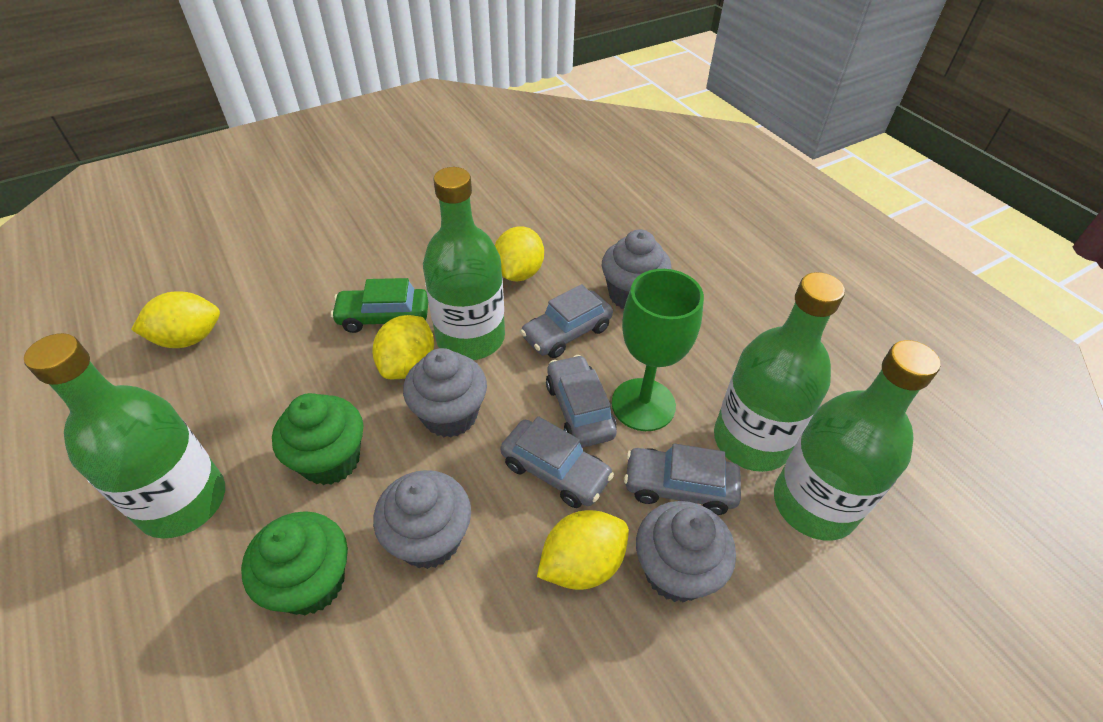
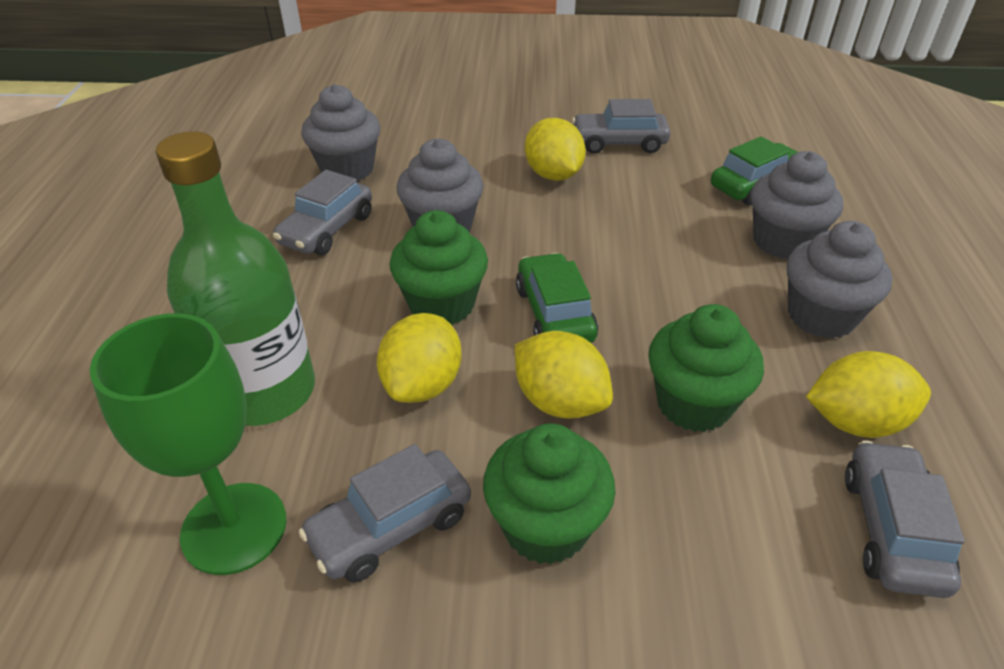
green bottle: [24,333,225,539] [423,167,505,360] [714,272,845,472] [774,340,941,540] = 4 -> [155,131,315,426] = 1
green car: [331,278,428,333] = 1 -> [516,253,598,343] [711,137,798,206] = 2
green cupcake: [241,511,348,615] [272,393,363,485] = 2 -> [390,210,488,325] [483,423,616,565] [648,304,764,432] = 3

